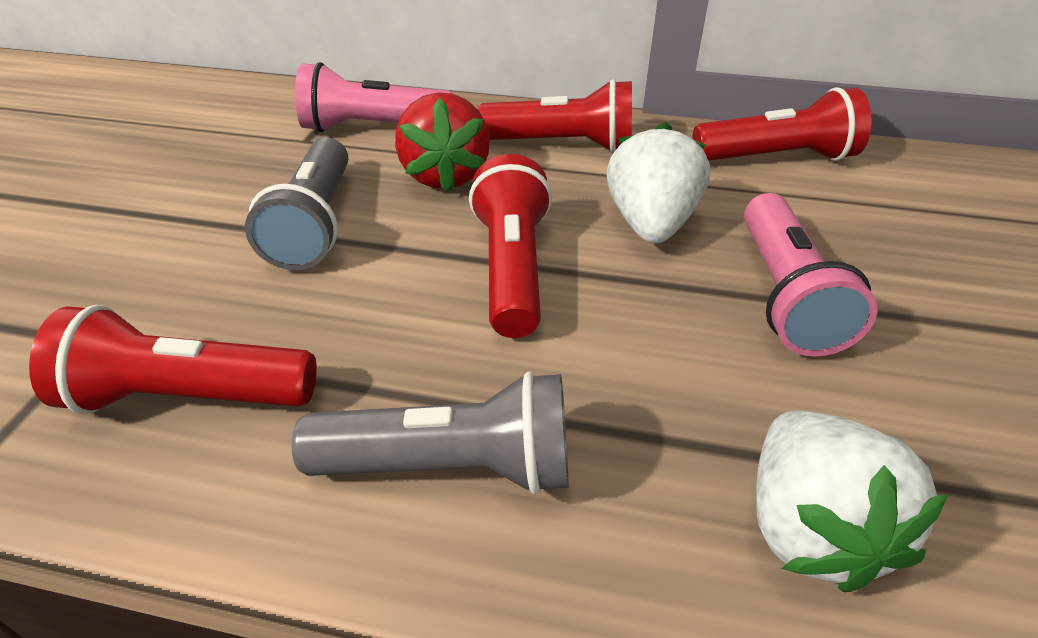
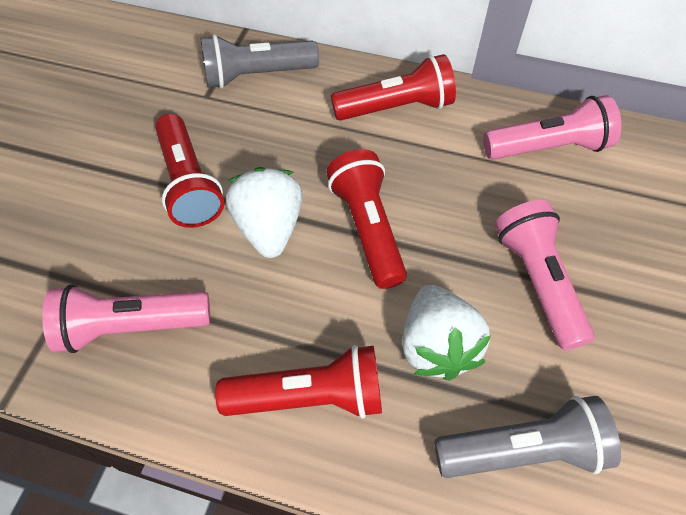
pink flashlight: [295,62,453,132] [744,193,877,357] = 2 -> [42,285,210,353] [483,95,621,160] [495,200,594,350] = 3
red strawberry: [395,92,490,193] = 1 -> none = 0

